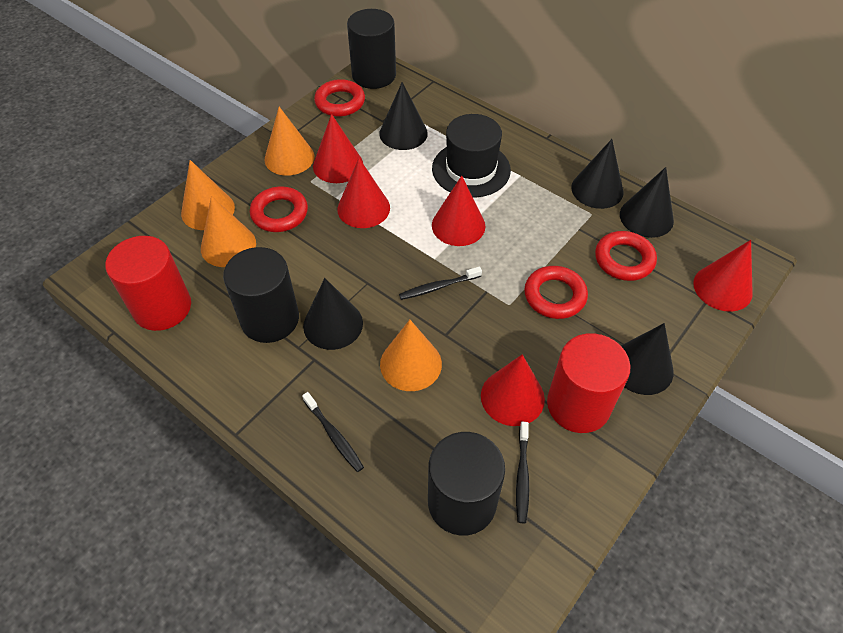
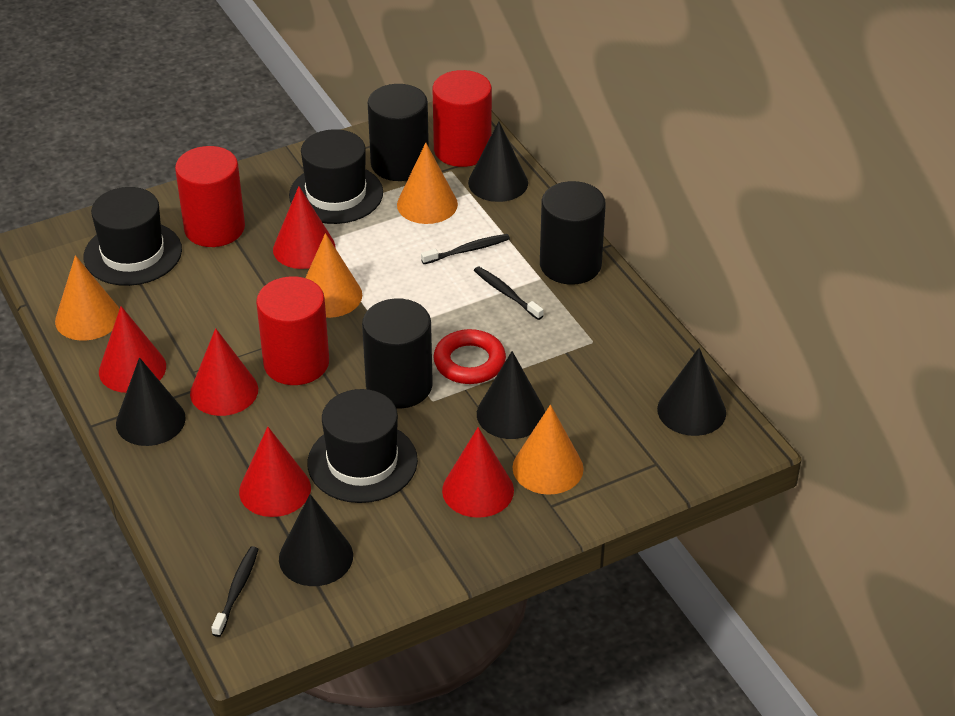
black hat: [432,114,511,197] = 1 -> [84,187,182,286] [289,129,383,224] [307,389,418,503] = 3
red cylinder: [105,236,191,331] [547,333,630,433] = 2 -> [175,146,245,247] [256,276,329,385] [432,70,492,167] = 3
red ring: [250,186,308,232] [314,79,365,117] [524,266,588,319] [595,231,657,281] = 4 -> [433,329,506,384] = 1

